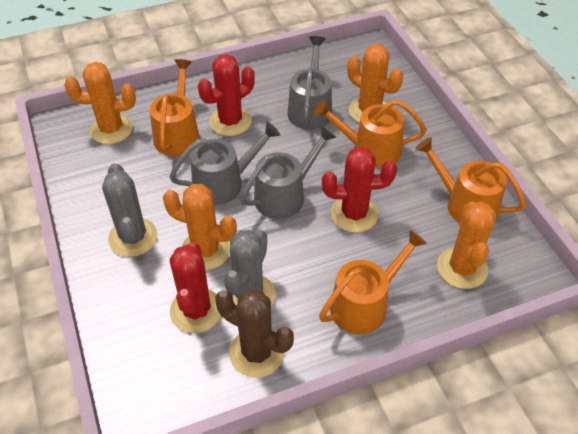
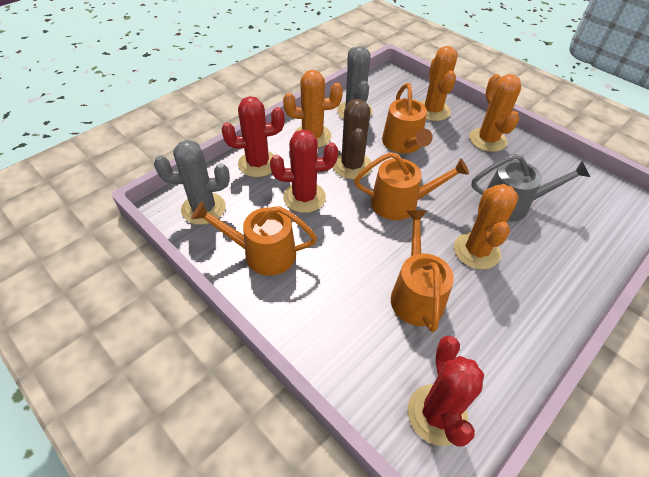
grey watering can: [169,122,280,205] [240,126,336,219] [288,36,332,130] = 3 -> [471,154,590,222] = 1

